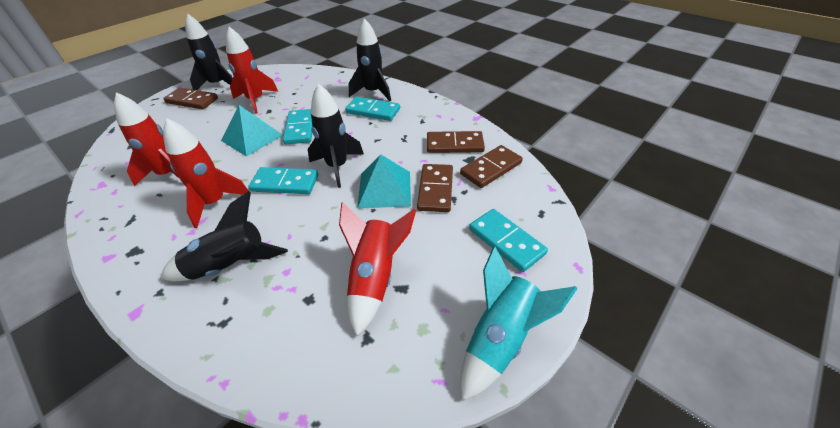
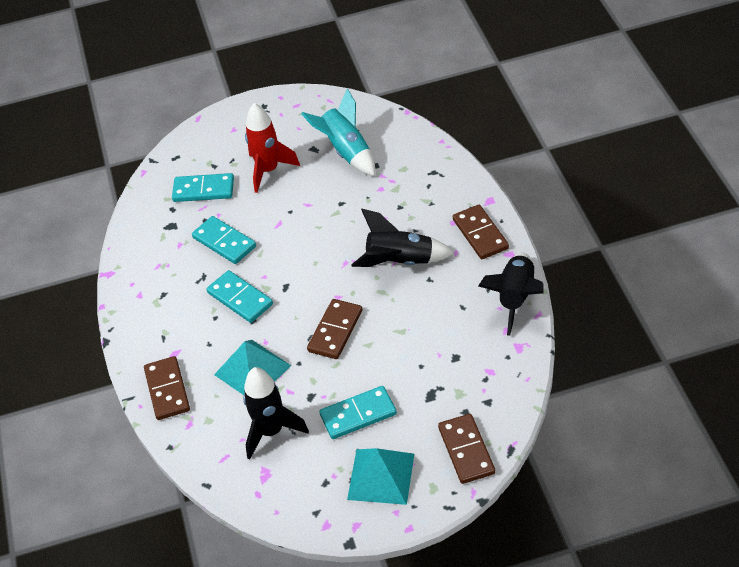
black rocket: [160,191,288,281] [185,14,233,90] [308,84,364,188] [349,18,391,101] = 4 -> [243,367,309,460] [351,209,454,267] [478,253,544,336] = 3
red rocket: [114,92,179,186] [163,118,251,228] [226,27,278,114] [339,202,416,336] = 4 -> [245,103,300,193] = 1

